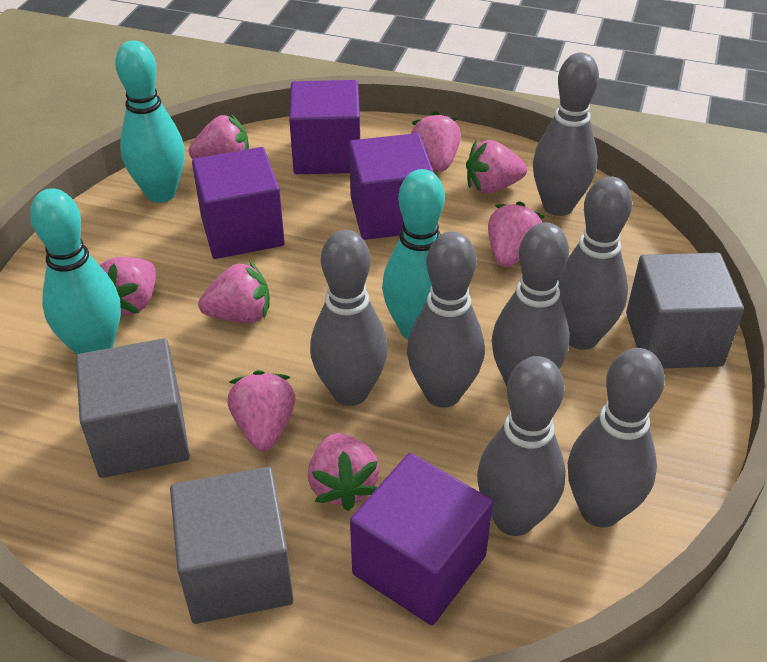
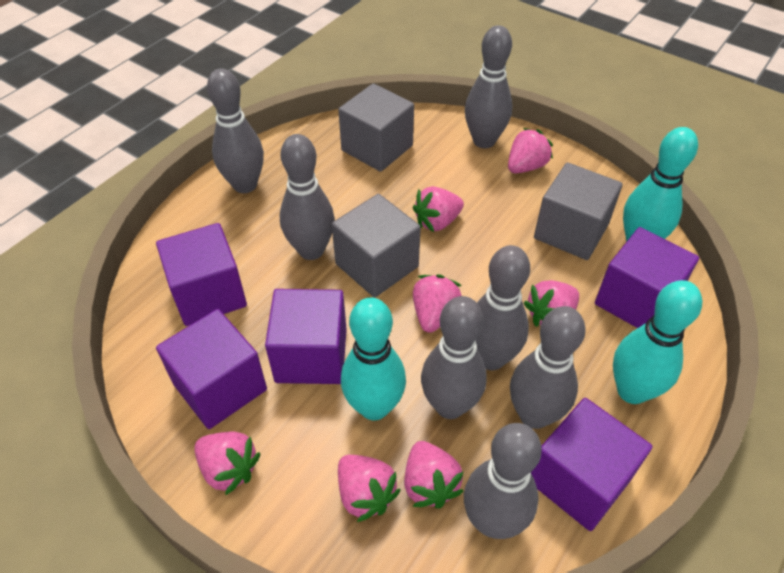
pink strawberry: [100,257,156,315] [189,115,249,159] [198,261,270,323] [227,370,295,451] [308,433,380,511] [411,111,461,172] [466,140,527,194] [488,201,545,267] = 8 -> [194,432,261,496] [338,455,401,522] [404,441,464,508] [413,186,464,232] [413,274,462,333] [508,128,553,173] [524,280,579,326] = 7
purple cube: [192,147,285,259] [289,80,360,174] [349,133,434,240] [350,453,493,625] = 4 -> [156,223,247,326] [156,309,267,429] [265,289,347,384] [531,398,653,531] [595,227,699,328] = 5

